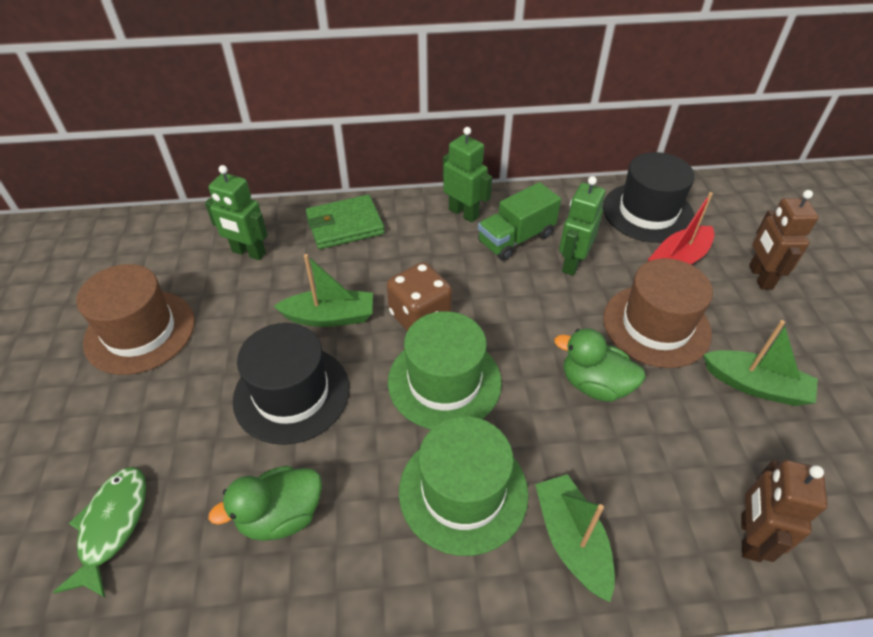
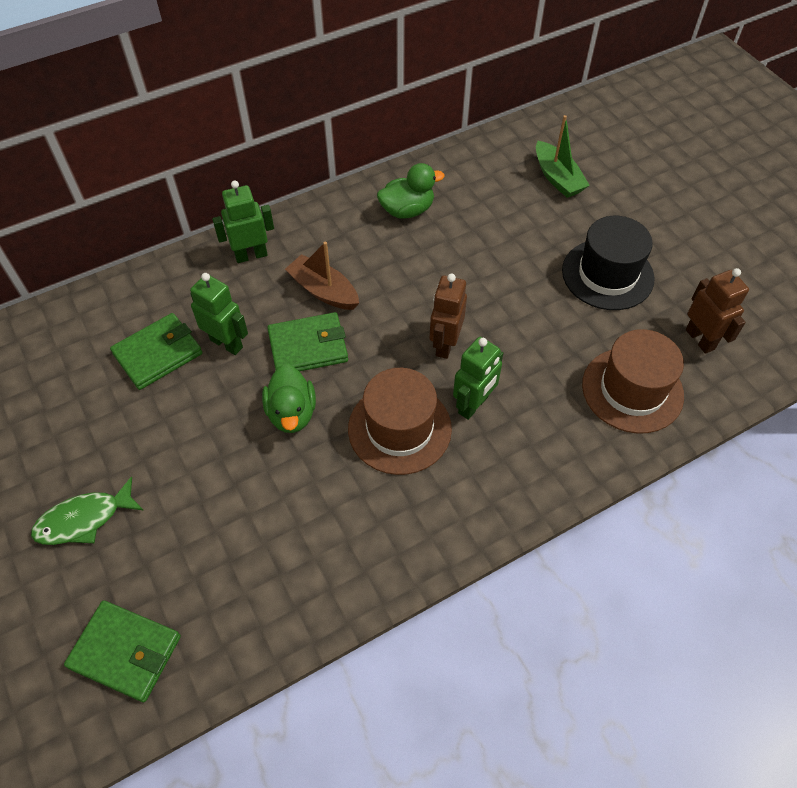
black hat: [233,323,349,445] [603,152,695,243] = 2 -> [562,216,655,310] = 1
brown boat: none = 0 -> [285,242,359,310] = 1
brown dice: [387,262,452,331] = 1 -> none = 0
green boat: [274,254,373,327] [535,474,615,602] [704,320,818,406] = 3 -> [536,115,590,198] = 1
green hat: [388,311,502,429] [399,416,529,556] = 2 -> none = 0
green truck: [478,182,561,261] = 1 -> none = 0
green wallet: [306,195,385,249] = 1 -> [64,600,181,702] [110,313,202,390] [267,312,348,371] = 3
red boat: [648,192,714,265] = 1 -> none = 0

